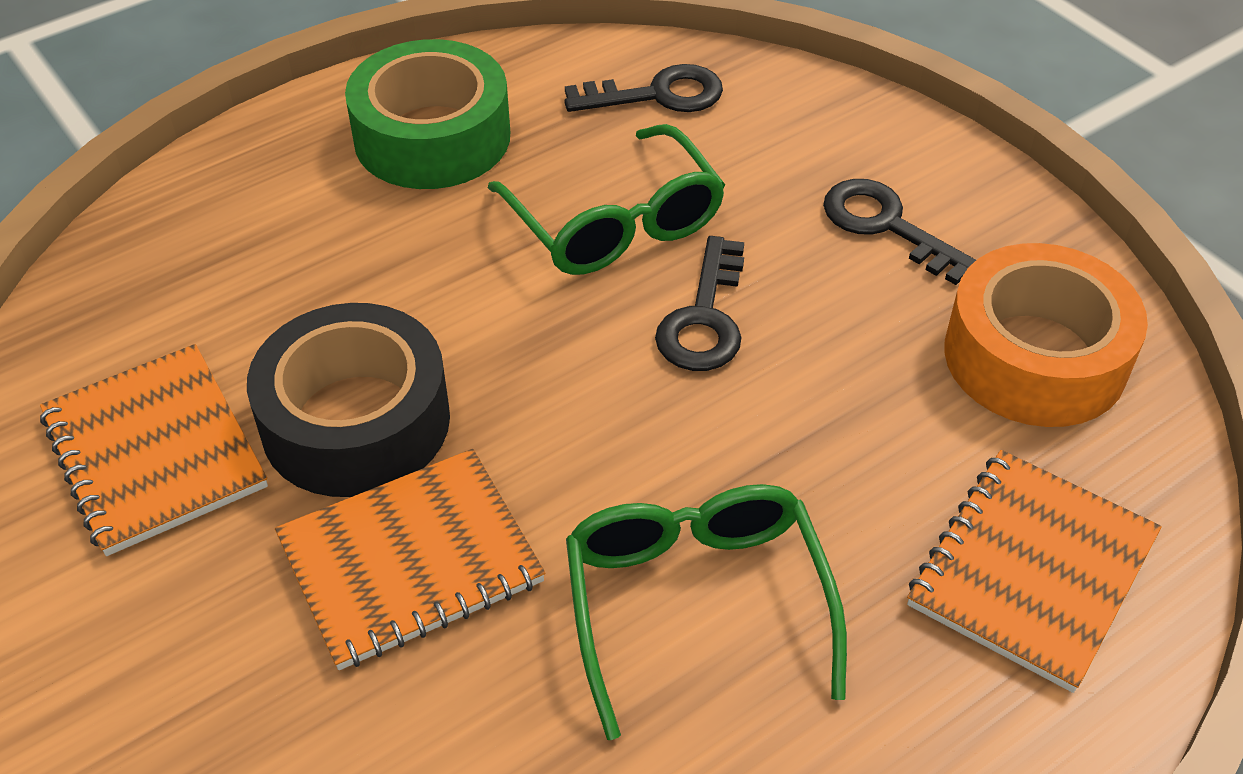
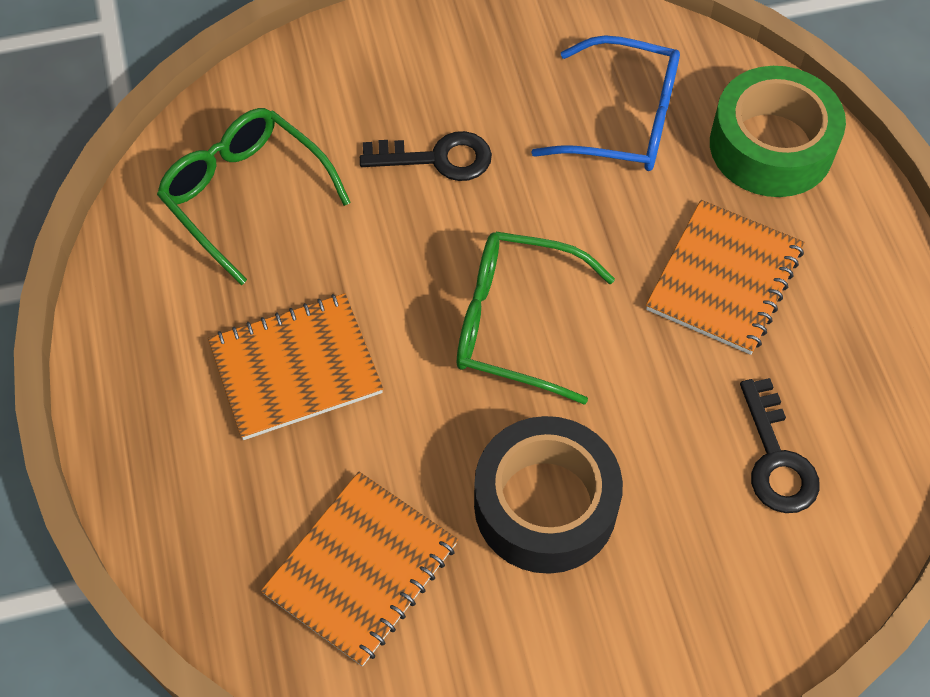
black key: [564,64,723,112] [655,236,744,371] [823,179,976,285] = 3 -> [360,131,492,181] [740,378,820,513] = 2
blue glasses: none = 0 -> [531,35,680,171] = 1
orange tape: [944,243,1148,427] = 1 -> none = 0

